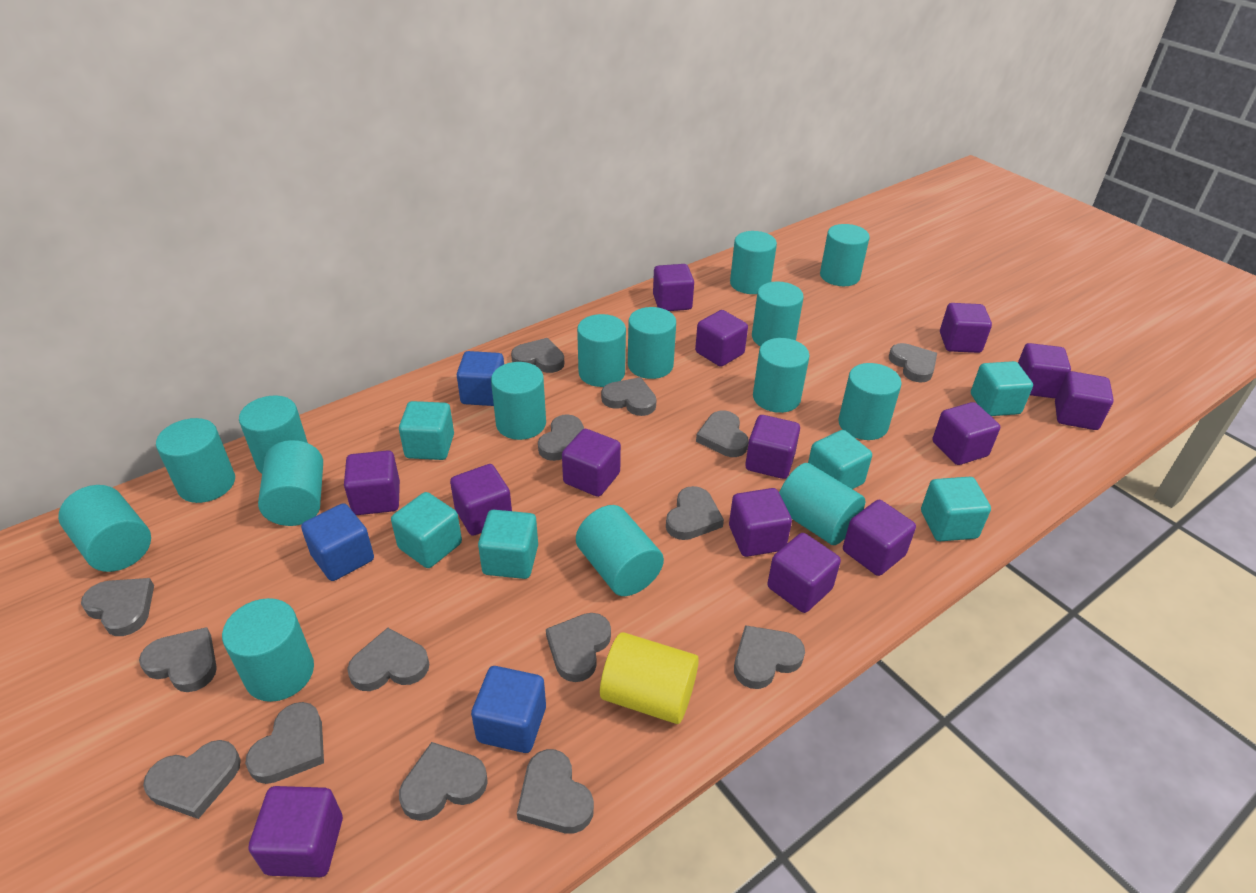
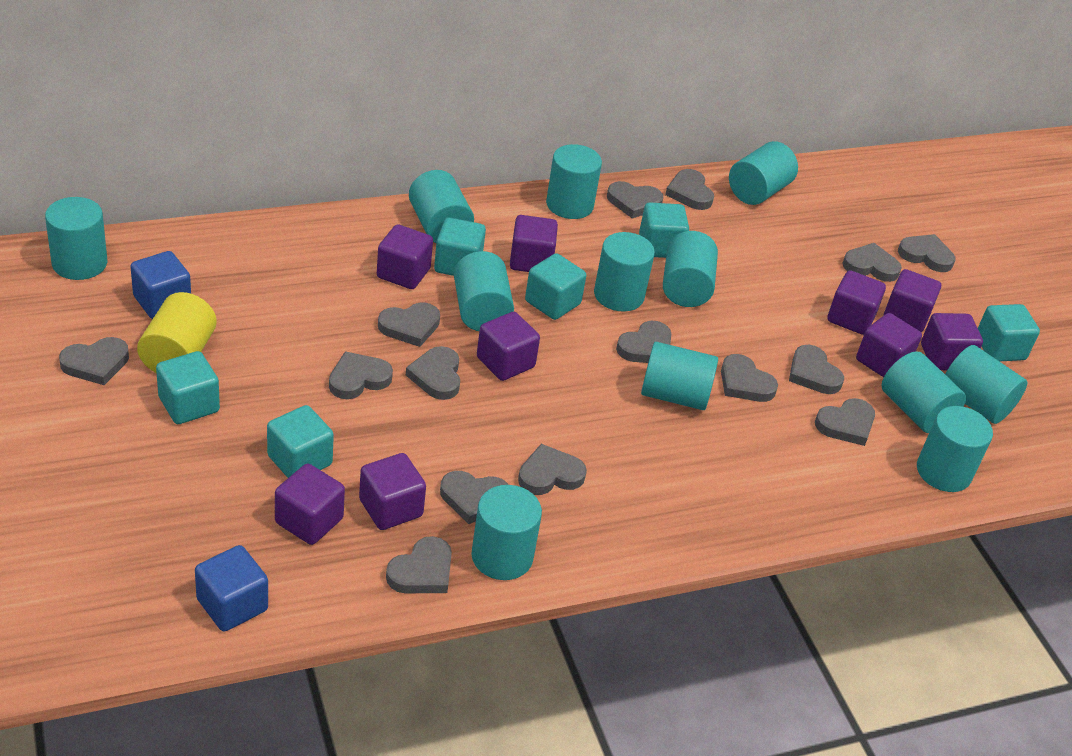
blue cube: [301,503,374,581] [456,351,504,406] [471,666,546,753] = 3 -> [130,251,191,319] [195,545,268,632] = 2
purple cube: [249,786,343,877] [344,450,400,515] [450,464,512,536] [562,429,621,497] [653,264,694,311] [695,310,748,367] [729,488,792,557] [745,415,800,479] [767,533,841,613] [843,500,916,576] [933,402,1000,465] [940,303,992,353] [1018,343,1071,398] [1055,371,1114,430] = 14 -> [275,464,345,545] [359,453,426,530] [377,224,433,289] [477,312,540,381] [510,215,558,272] [828,270,886,335] [856,313,922,377] [883,269,941,332] [921,313,983,370] = 9
turquoise cylinder: [58,485,151,572] [156,418,235,503] [222,598,314,702] [239,396,308,473] [258,440,323,526] [491,362,546,440] [576,505,664,596] [577,314,626,387] [628,307,676,379] [730,231,777,294] [752,281,804,346] [753,338,810,413] [779,463,865,545] [820,224,870,286] [838,363,902,440] = 15 -> [45,197,107,280] [409,170,474,243] [454,251,514,331] [471,485,542,580] [546,144,602,219] [594,232,655,312] [641,342,718,410] [663,231,718,307] [729,141,798,205] [882,351,966,433] [917,406,993,492] [945,345,1027,424] = 12

